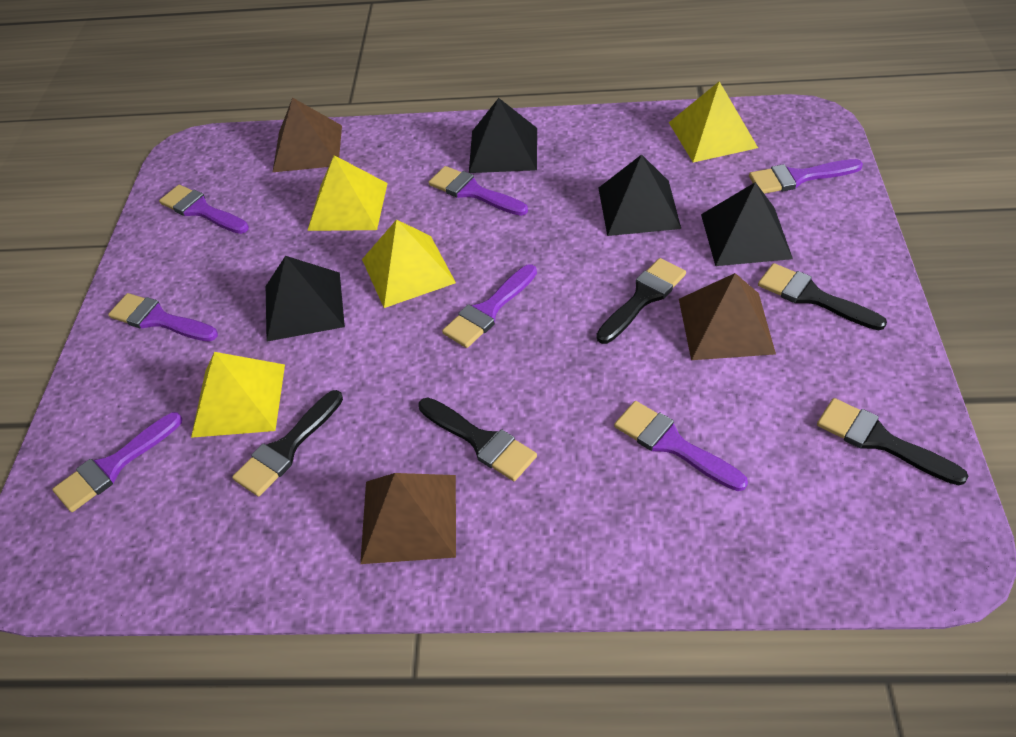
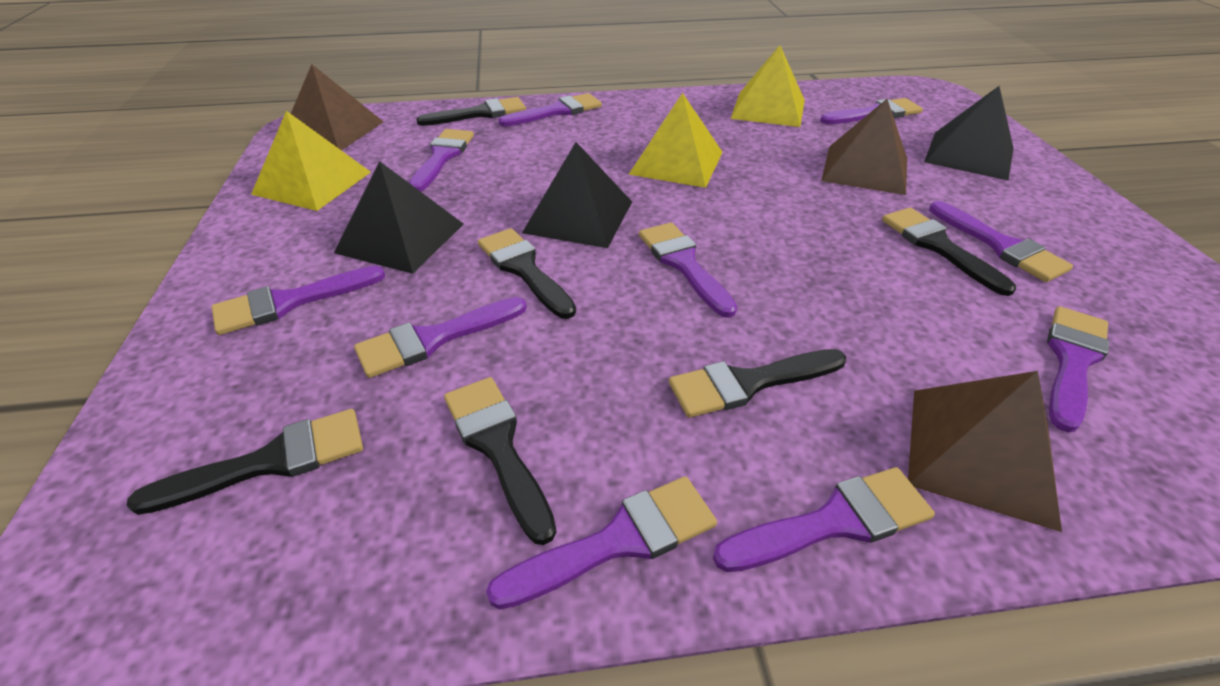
black brush: [232,390,343,497] [418,397,537,481] [596,258,686,344] [758,263,887,330] [817,398,969,485] = 5 -> [127,409,363,515] [416,97,526,126] [444,377,557,545] [478,228,576,319] [669,349,846,418] [882,208,1016,296] = 6
black pyramid: [266,256,345,342] [469,98,537,173] [598,154,681,236] [701,182,793,266] = 4 -> [334,161,463,274] [522,142,632,248] [924,86,1014,180] = 3
purple brush: [52,412,182,512] [108,293,218,341] [159,185,249,234] [429,166,528,216] [442,264,537,348] [614,401,748,491] [749,159,863,194] = 7 -> [211,266,385,335] [354,297,527,378] [409,129,474,192] [486,476,717,609] [499,93,602,127] [639,222,737,318] [713,467,935,572] [820,98,923,124] [929,201,1073,282] [1047,306,1109,432] = 10
yellow pyramid: [191,352,285,438] [307,155,388,231] [362,219,456,308] [669,81,758,163] = 4 -> [251,111,371,211] [628,93,723,188] [730,45,805,127] = 3

